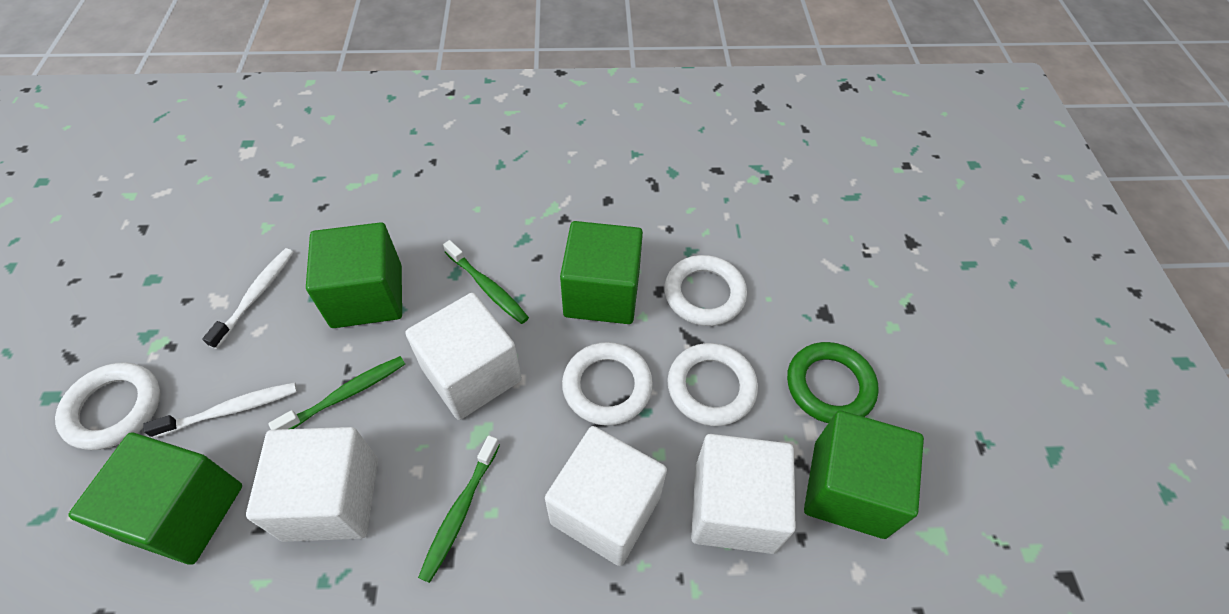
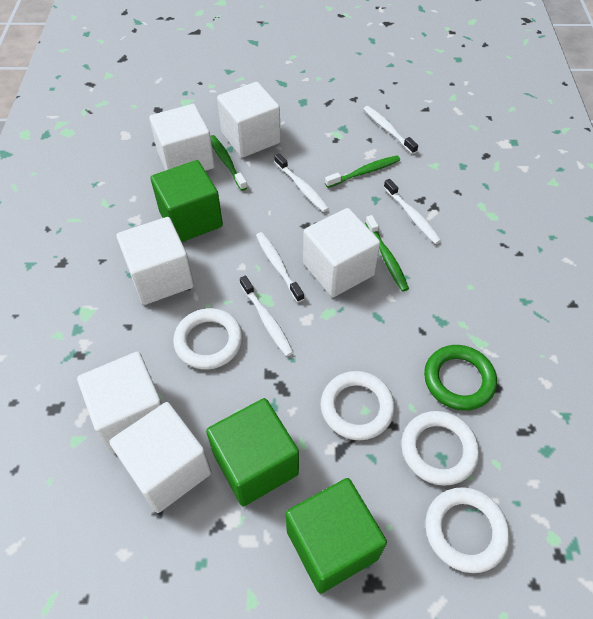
green cube: [69,433,242,565] [306,222,402,328] [560,221,643,324] [804,410,924,539] = 4 -> [151,160,223,242] [206,398,299,506] [286,478,387,593] = 3
white cube: [246,427,378,542] [405,293,522,420] [545,426,667,566] [691,434,796,554] = 4 -> [77,352,162,454] [109,402,212,513] [117,217,194,305] [149,104,215,171] [217,82,281,158] [303,208,380,297] = 6
white toothbrush: [143,383,297,438] [202,248,294,349] = 2 -> [240,275,294,356] [256,232,304,302] [274,153,329,212] [364,106,418,154] [384,179,441,244] = 5

